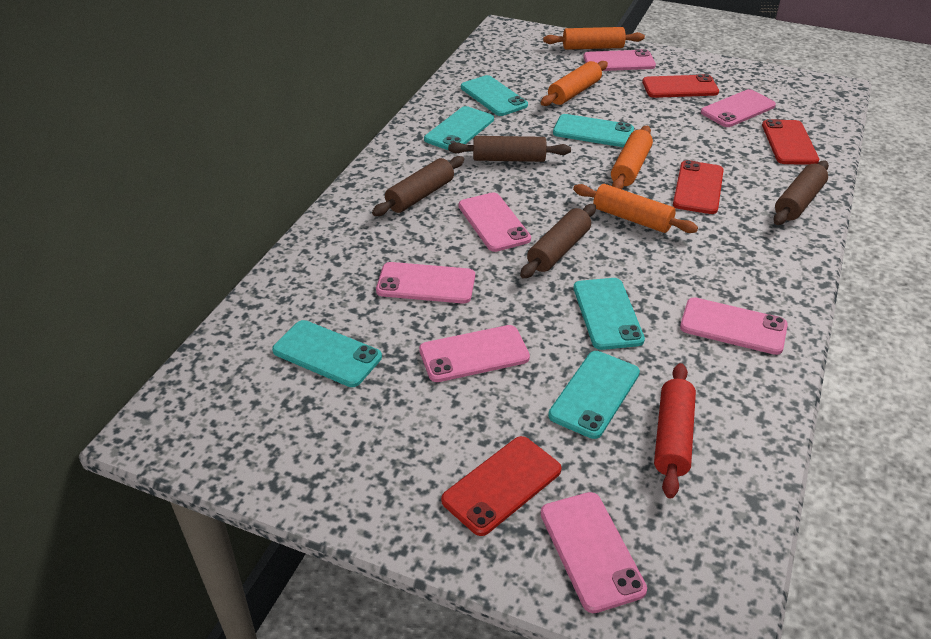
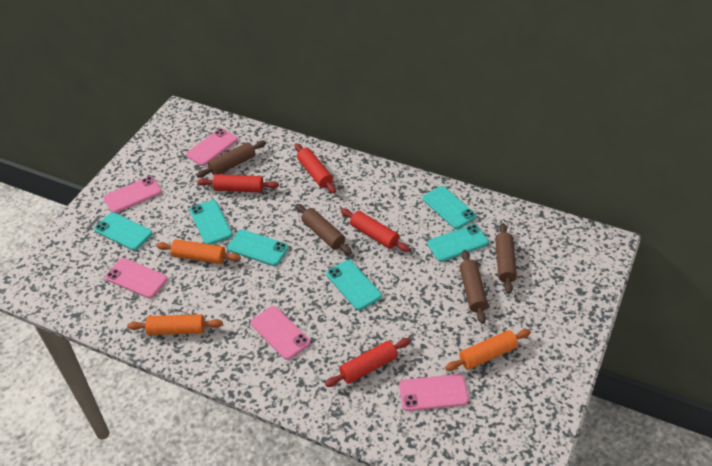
orange rolling pin: [541,61,608,106] [543,27,645,50] [573,184,698,233] [611,126,653,189] = 4 -> [127,314,223,335] [156,239,241,264] [445,329,531,371] = 3
pink phone: [376,262,475,303] [419,325,530,382] [458,192,531,252] [540,492,647,613] [583,49,656,71] [680,297,788,355] [701,89,776,127] = 7 -> [103,177,162,213] [105,258,168,298] [186,128,238,166] [251,306,310,360] [399,374,469,411] = 5
red phone: [441,436,562,536] [642,74,719,98] [673,160,724,214] [762,119,819,165] = 4 -> none = 0
red rolling pin: [654,363,696,499] = 1 -> [197,174,279,193] [295,143,336,193] [325,338,411,387] [341,208,410,252] = 4

